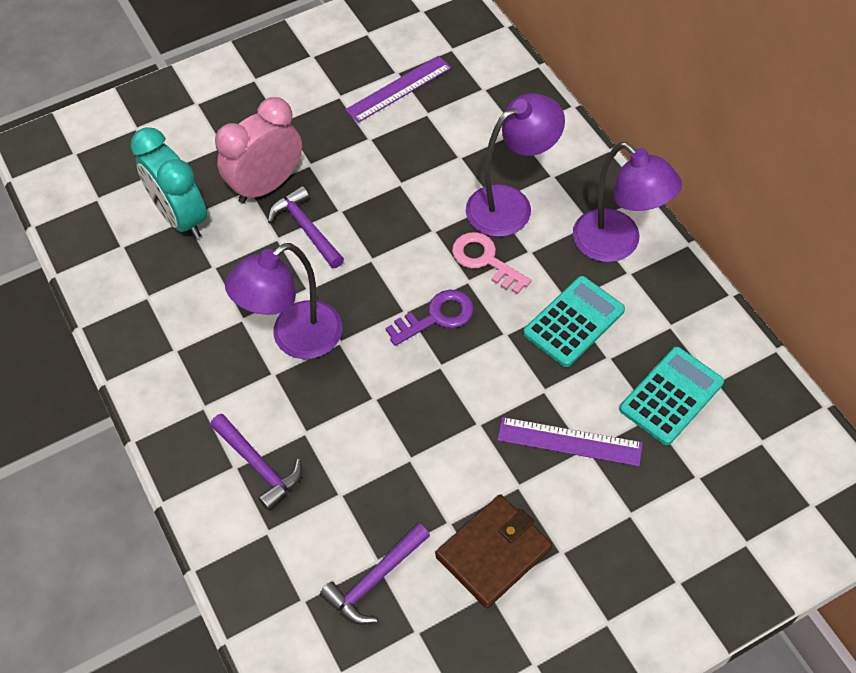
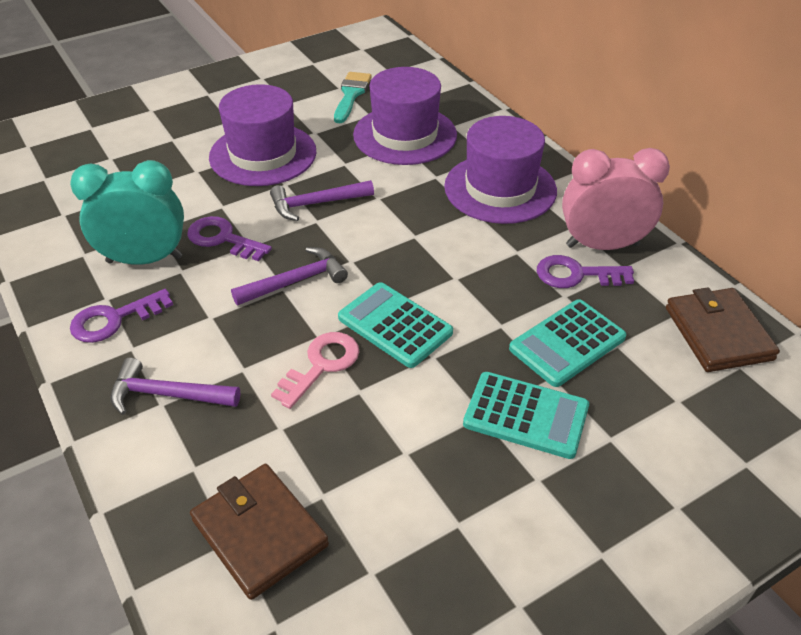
brown wallet: [435,494,552,608] = 1 -> [190,464,329,600] [666,287,780,372] = 2
purple hat: none = 0 -> [209,84,316,186] [353,67,457,165] [444,116,557,224] = 3
purple key: [386,290,474,346] = 1 -> [70,289,173,343] [187,216,272,261] [537,255,634,288] = 3
purple lamp: [225,243,342,359] [466,93,565,237] [573,142,682,262] = 3 -> none = 0
purple ruler: [345,56,451,123] [497,417,643,466] = 2 -> none = 0
turquoise brush: none = 0 -> [334,72,371,123] = 1
turquoise calculator: [523,276,625,367] [619,347,724,445] = 2 -> [338,282,453,368] [463,372,589,459] [509,299,626,387] = 3

